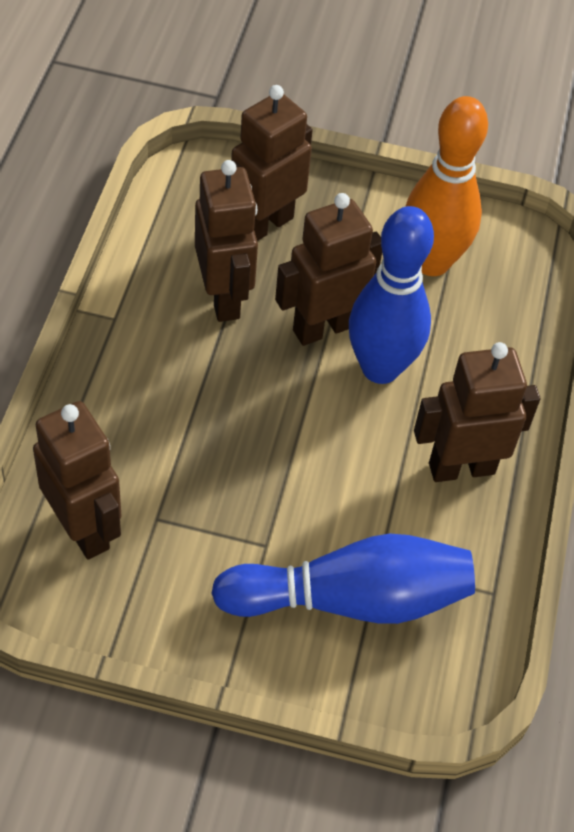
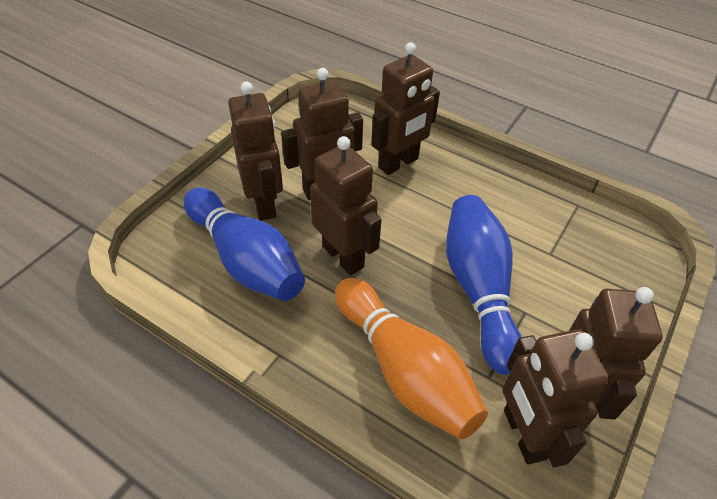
brown robot: [33,401,122,560] [195,160,258,322] [231,85,313,241] [275,193,382,346] [414,342,540,482] = 5 -> [228,82,283,221] [281,68,363,200] [310,136,382,275] [371,42,440,175] [502,329,610,467] [569,287,663,420] = 6

